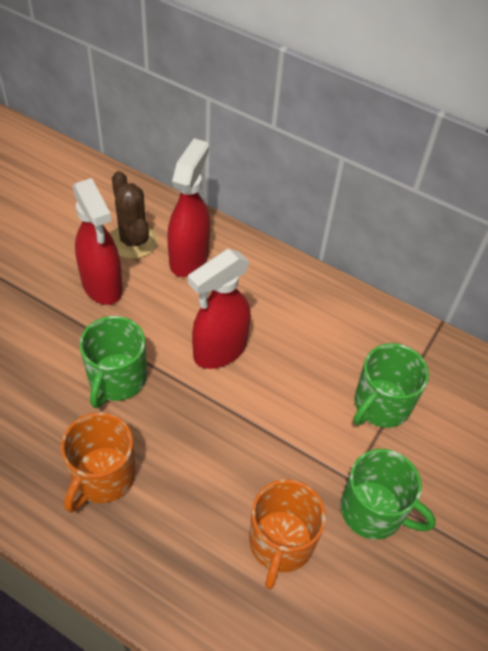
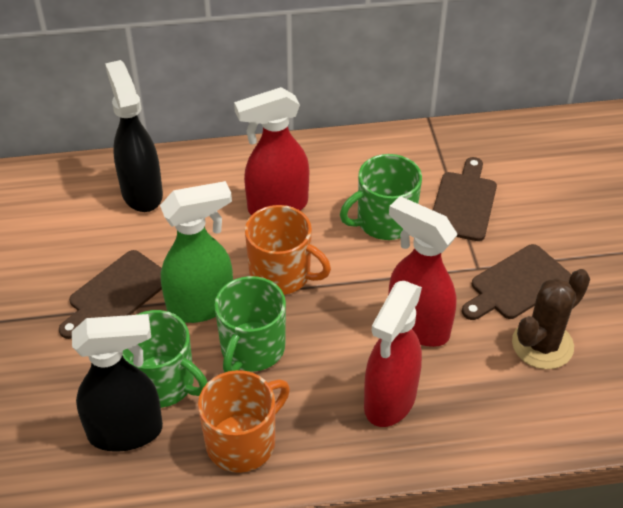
black spray bottle: none = 0 -> [72,314,163,452] [105,60,163,212] = 2
brown cutting board: none = 0 -> [59,250,162,339] [433,157,497,241] [462,244,571,320] = 3
green spray bottle: none = 0 -> [160,181,233,323] = 1

